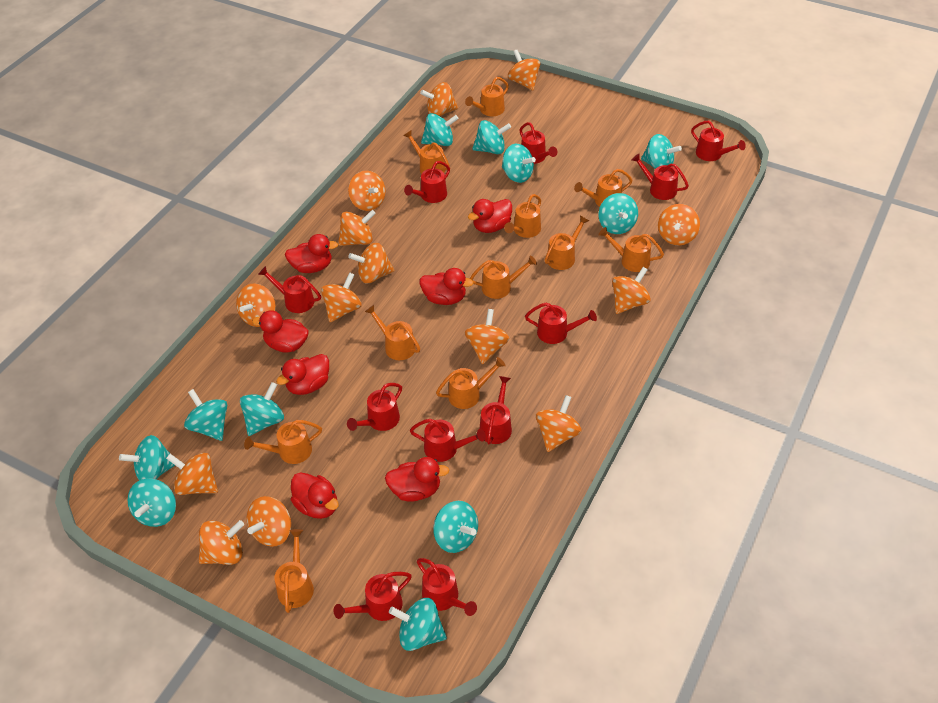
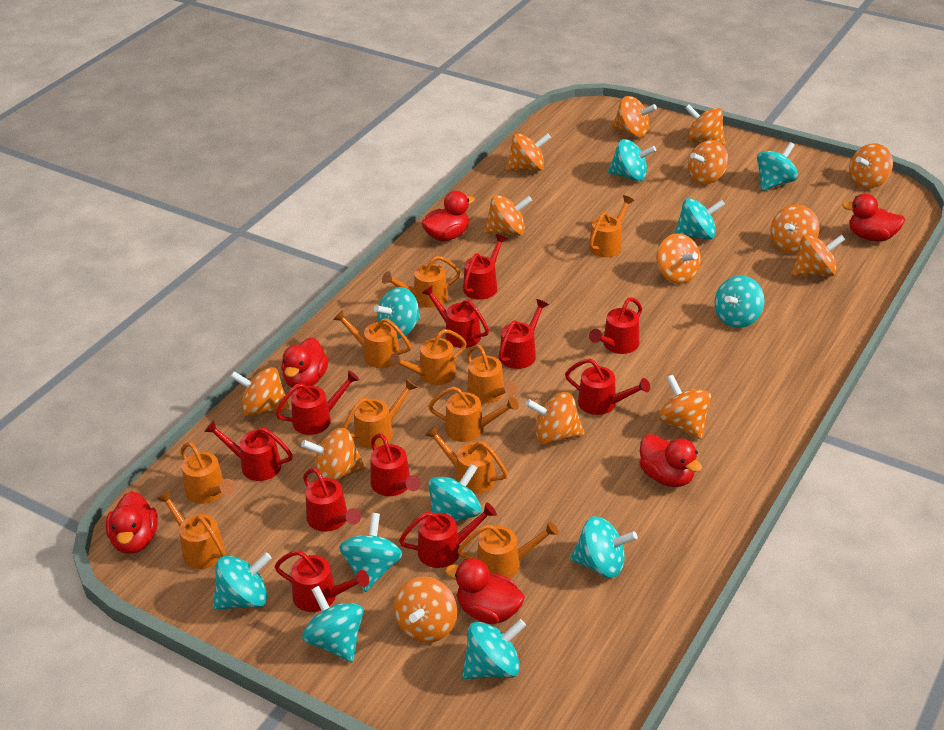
red duck: [252,310,309,353] [276,354,329,395] [285,234,338,273] [291,472,339,519] [385,457,450,502] [420,268,474,305] [468,199,512,233] = 7 -> [106,491,158,554] [281,337,329,389] [421,191,475,241] [445,558,525,624] [639,434,702,487] [842,193,905,241] = 6

